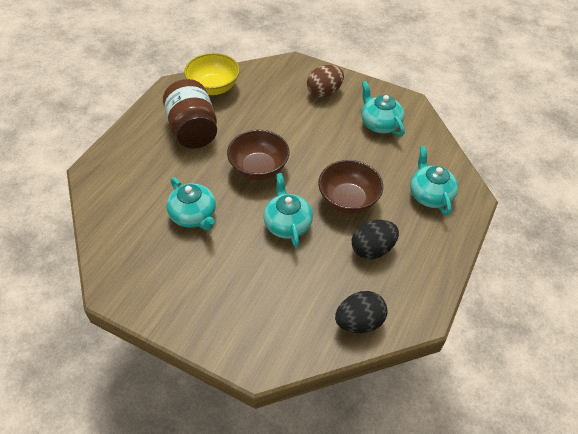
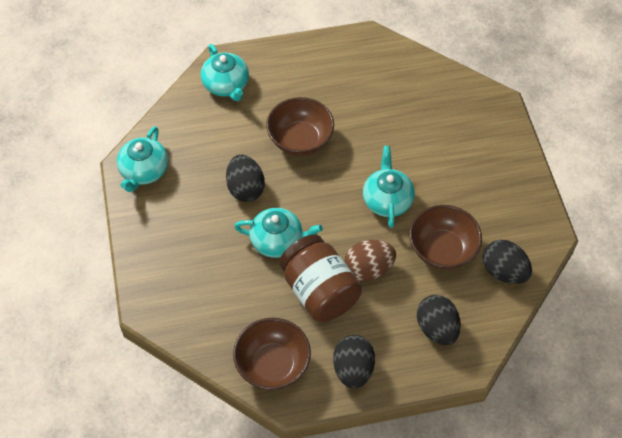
black egg: [335,291,387,333] [352,220,399,259] = 2 -> [226,155,265,202] [333,335,375,389] [417,295,461,345] [483,240,532,284] = 4
brown bowl: [227,130,289,180] [318,160,383,214] = 2 -> [233,318,311,390] [266,97,334,156] [409,205,482,270] = 3
yellow bowl: [184,53,240,95] = 1 -> none = 0

